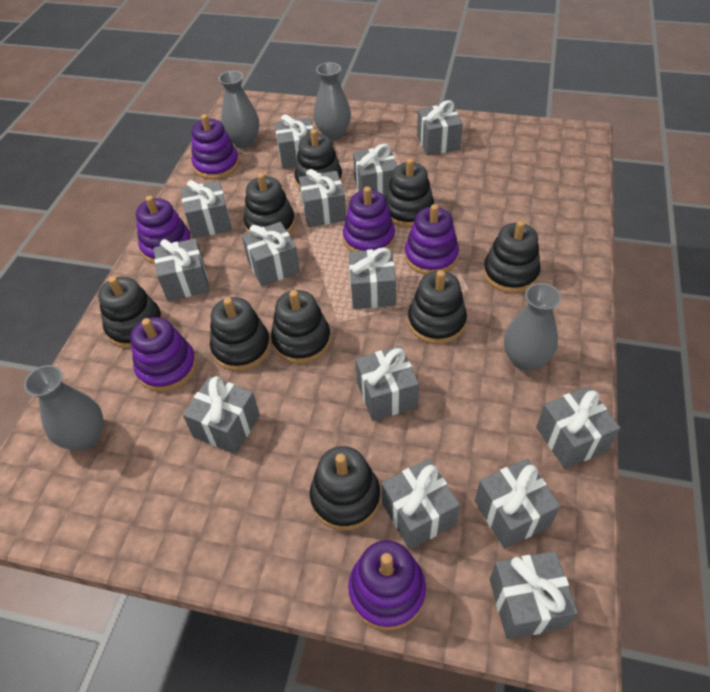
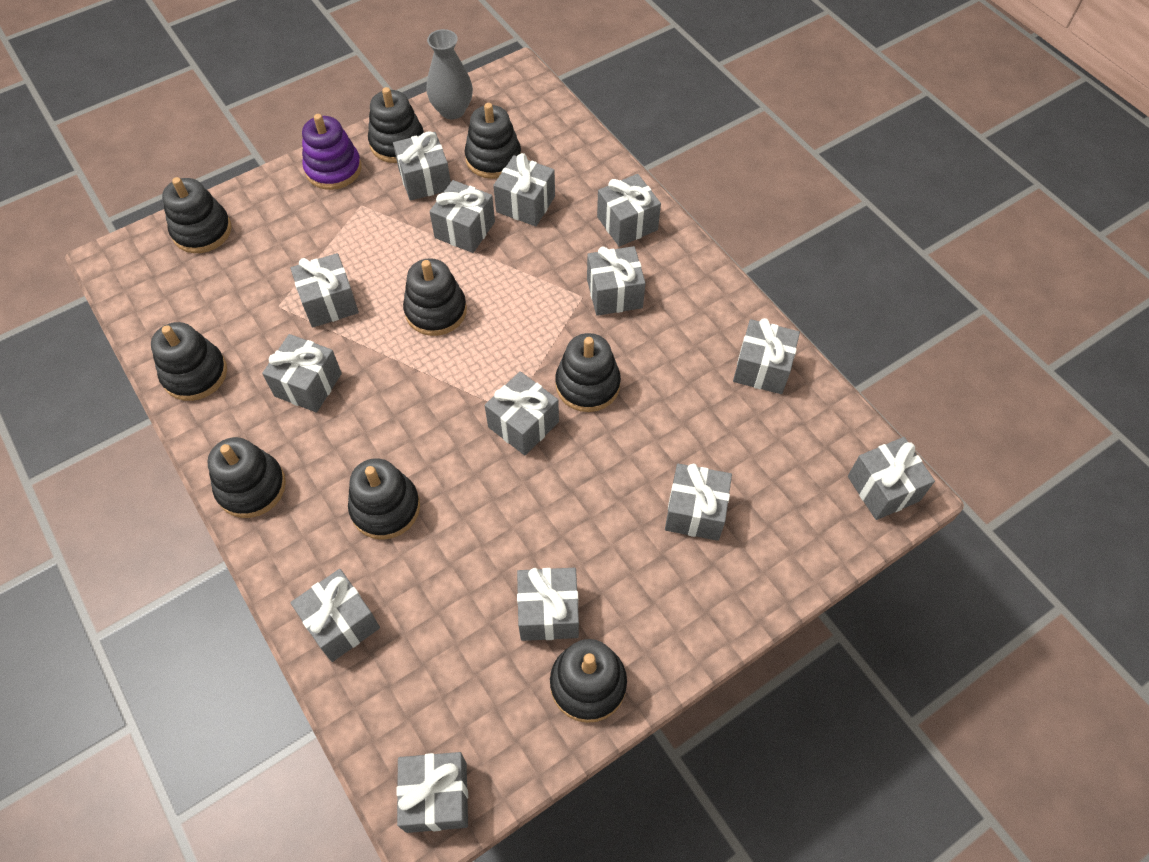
grey vase: [24,365,103,450] [219,71,259,148] [313,62,351,140] [504,283,561,371] = 4 -> [427,29,473,119] = 1
purple stacking toy: [130,317,197,392] [136,196,192,264] [191,114,239,179] [343,186,395,252] [348,540,426,631] [405,204,459,275] = 6 -> [302,114,362,190] = 1

